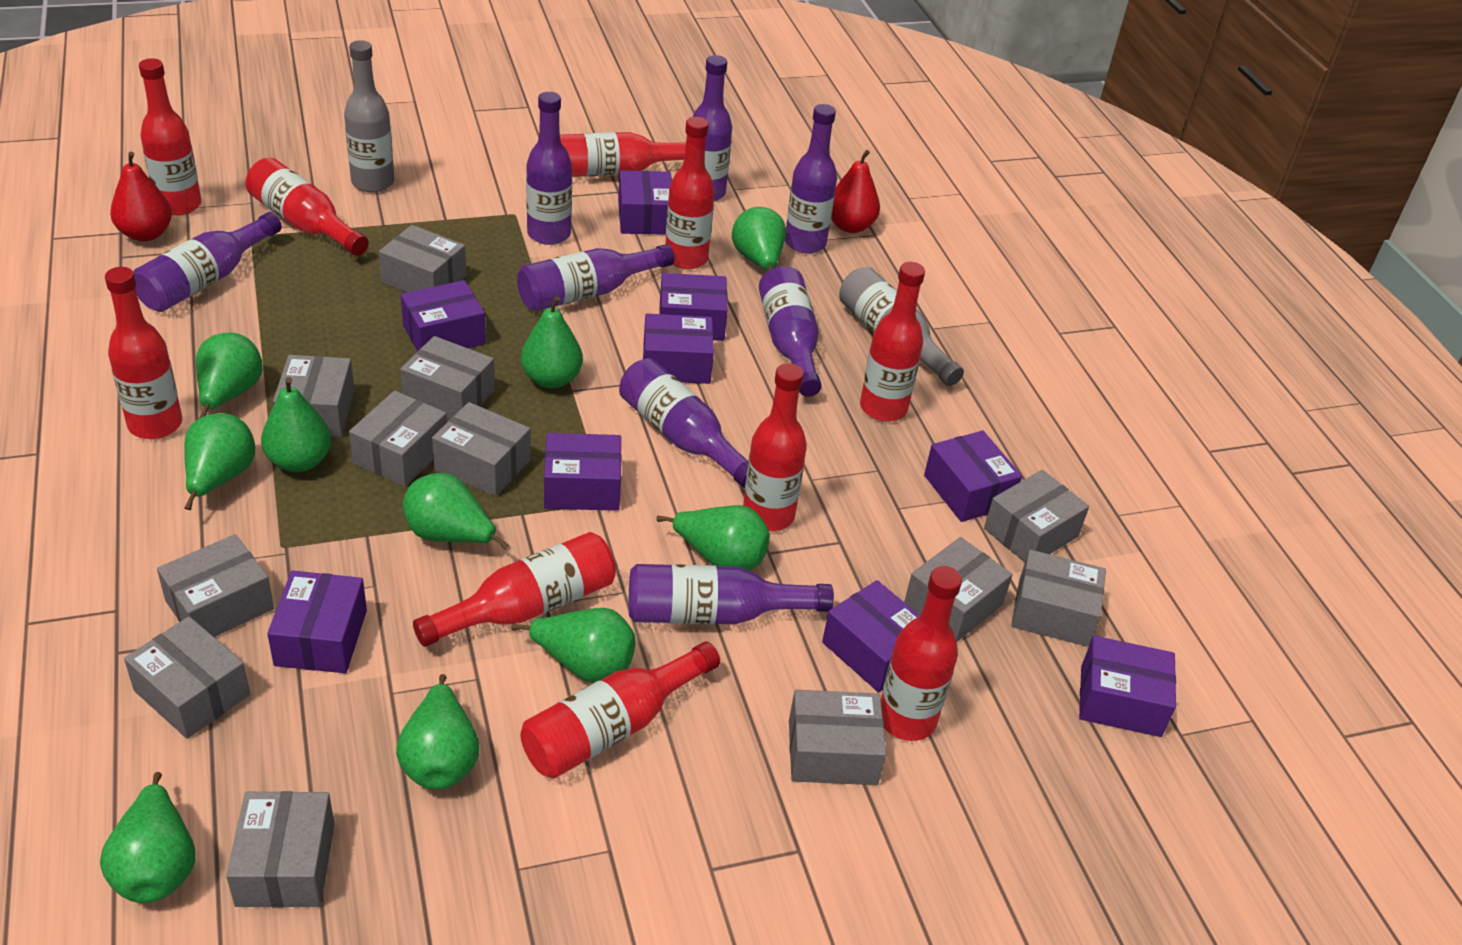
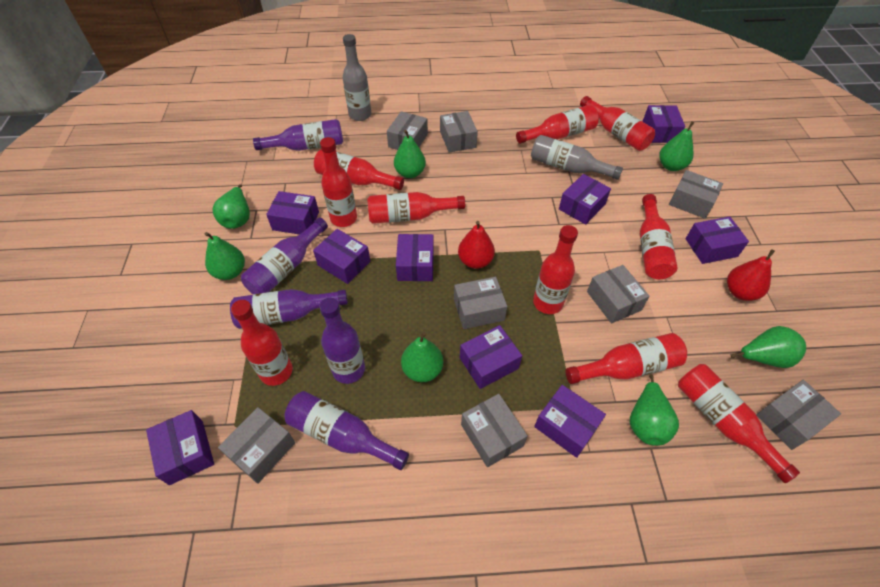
green pear: [100,772,195,903] [184,413,255,510] [196,333,262,418] [261,377,331,472] [396,674,479,790] [403,473,509,550] [511,608,635,683] [521,296,583,388] [656,505,770,570] [732,207,786,270] = 10 -> [205,232,245,280] [212,184,250,229] [394,130,426,178] [401,332,443,382] [630,374,679,446] [659,121,694,171] [730,326,806,368] = 7
grey box: [124,616,250,739] [157,534,274,637] [226,791,335,908] [273,355,355,437] [349,391,447,487] [379,225,466,292] [400,336,495,419] [432,402,531,496] [789,690,886,785] [904,537,1013,642] [984,470,1089,562] [1011,550,1106,647] = 12 -> [218,407,295,484] [387,111,428,150] [440,111,478,152] [454,277,508,329] [461,394,528,467] [587,265,650,323] [669,170,723,219] [757,380,841,450] = 8
purple bottle: [133,212,282,312] [517,244,674,311] [526,92,572,245] [619,358,748,488] [629,564,834,624] [693,55,732,201] [759,266,822,397] [785,104,837,254] = 8 -> [230,289,348,329] [241,218,328,294] [253,119,343,151] [284,391,409,470] [319,298,365,384] = 5

